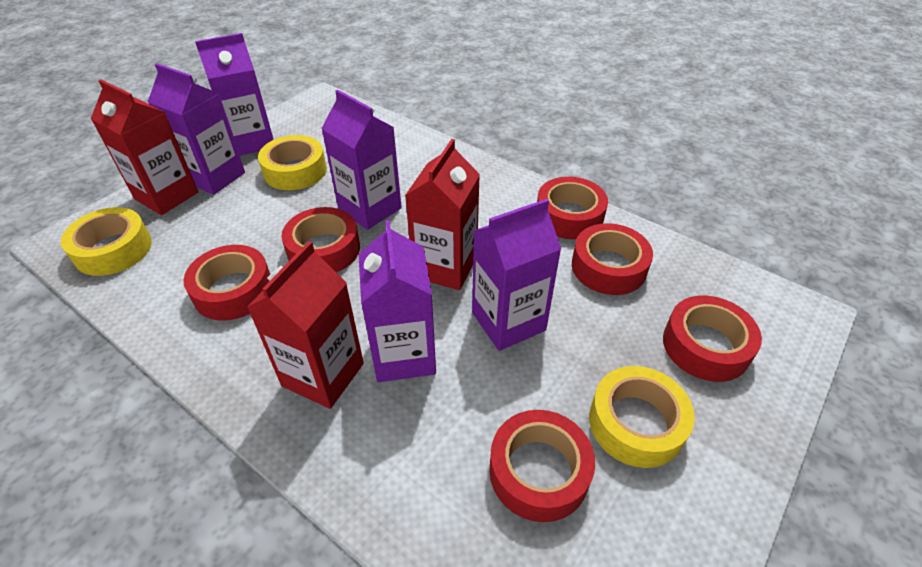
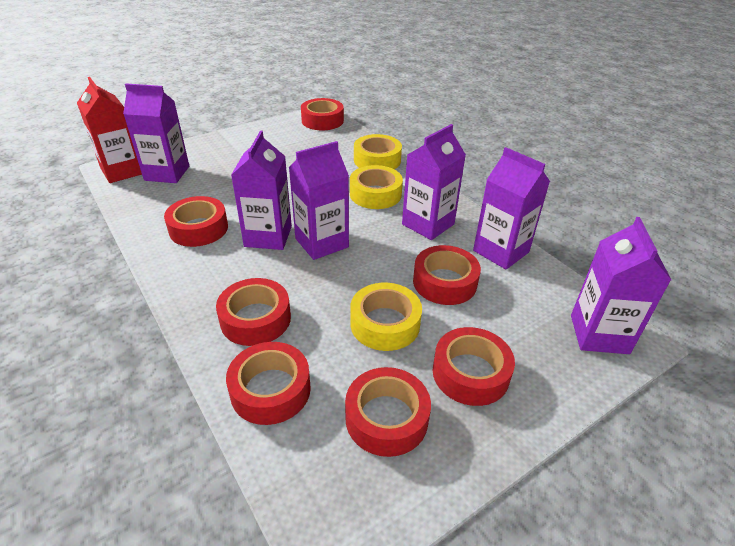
purple carton: [148,63,245,195] [195,33,274,156] [321,90,402,230] [358,220,436,382] [472,199,561,351] = 5 -> [123,84,189,183] [231,131,292,250] [289,141,349,260] [402,124,466,240] [473,147,550,270] [571,217,671,354] = 6
red carton: [91,79,198,215] [247,241,364,409] [405,139,480,290] = 3 -> [77,77,142,183] = 1
red tape: [183,245,270,320] [281,207,360,272] [489,410,595,522] [537,177,608,239] [572,223,653,295] [663,296,762,382] = 6 -> [164,196,228,247] [216,278,291,346] [226,342,311,425] [301,98,344,130] [345,367,431,457] [413,245,481,305] [433,327,515,406] = 7

